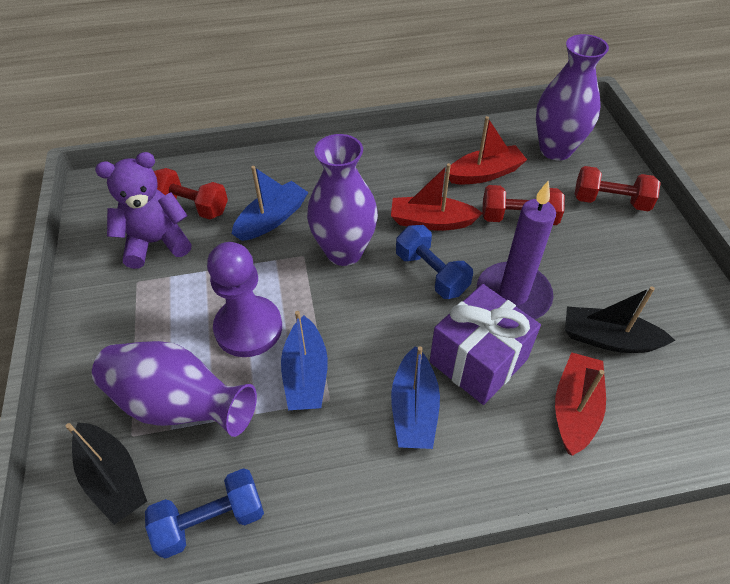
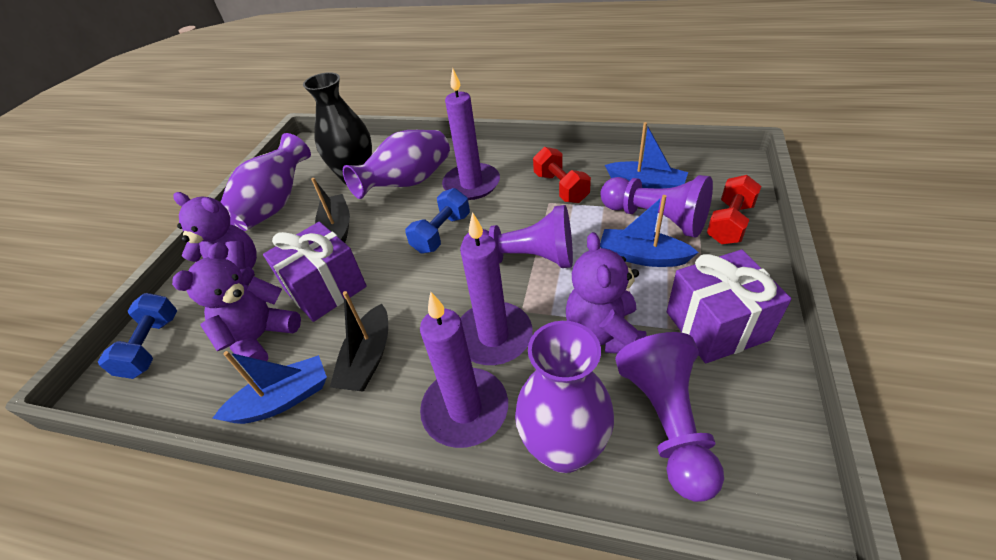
black vase: none = 0 -> [303,72,372,185] = 1
purple candle: [477,181,556,320] = 1 -> [420,292,508,448] [442,68,500,200] [460,212,533,365] = 3
purple gift: [430,284,541,405] = 1 -> [263,222,367,322] [667,249,792,363] = 2
purple pawn: [207,242,282,357] = 1 -> [463,205,573,268] [600,175,713,238] [615,332,724,502] = 3
purple teddy bear: [95,152,192,269] = 1 -> [172,242,301,361] [173,192,257,286] [566,232,647,354] = 3
red boat: [391,163,482,231] [445,116,527,184] [555,352,606,456] = 3 -> none = 0
red dumbbell: [154,168,228,220] [482,185,565,225] [575,166,661,211] = 3 -> [533,147,591,203] [707,175,761,244] = 2

